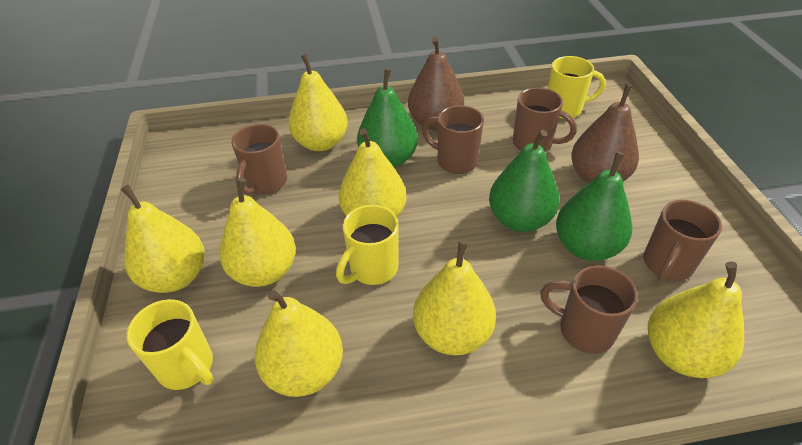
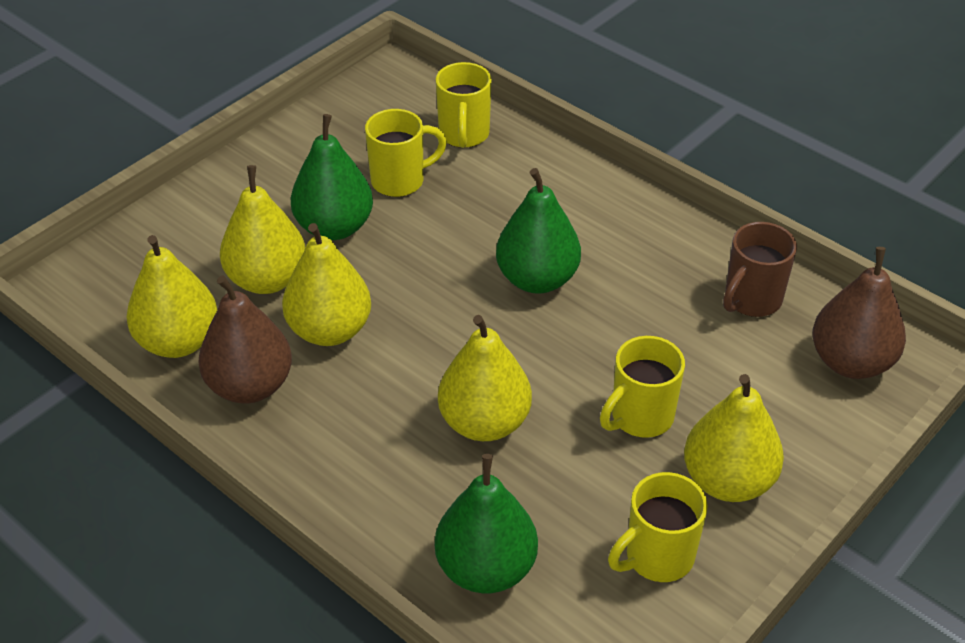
brown mug: [231,124,287,195] [422,105,484,174] [513,87,577,152] [540,265,638,354] [644,200,722,281] = 5 -> [723,222,797,317] = 1
yellow mug: [127,299,214,390] [336,205,399,285] [548,56,606,119] = 3 -> [365,109,447,197] [436,62,492,148] [600,336,685,438] [608,472,708,582] = 4
yellow pear: [121,185,205,293] [219,178,296,287] [255,290,343,397] [289,54,348,151] [339,128,407,217] [413,240,496,355] [648,261,744,378] = 7 -> [126,235,217,358] [220,165,305,294] [282,223,371,346] [438,315,532,441] [684,374,784,502] = 5

